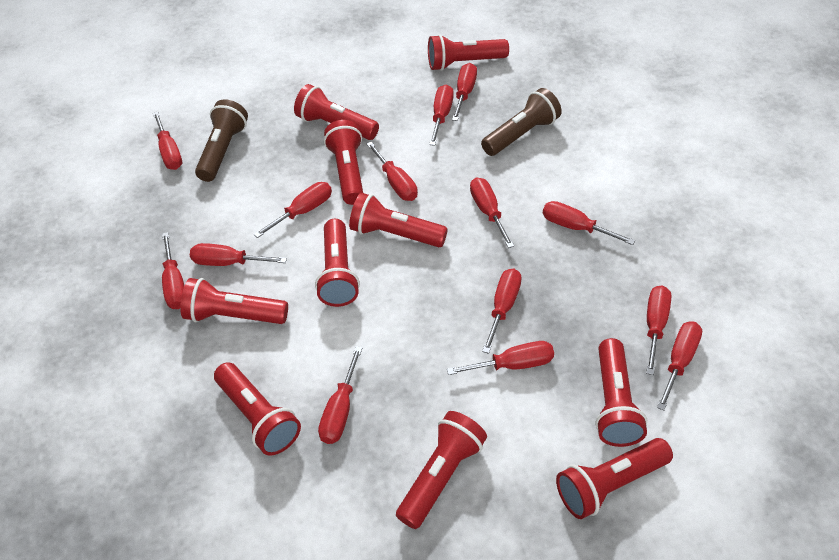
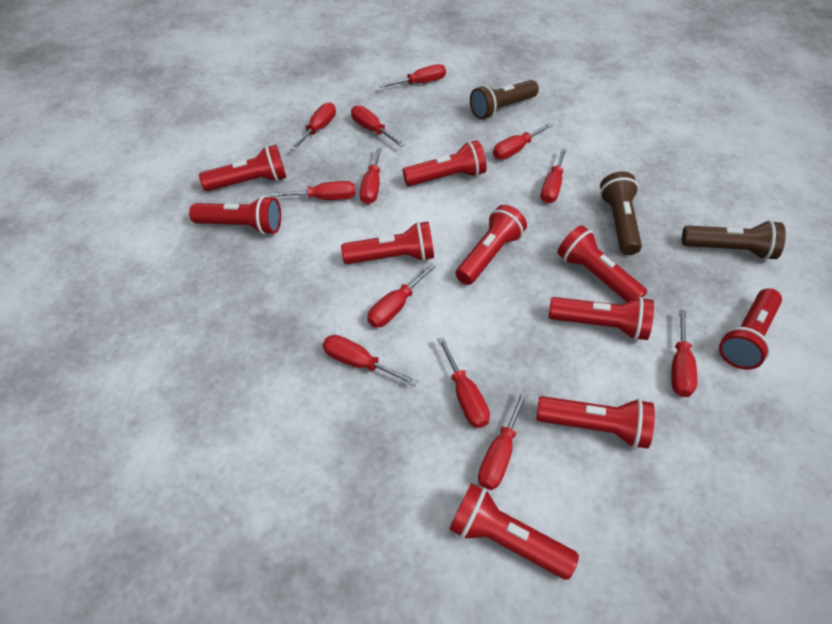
brown flashlight: [195,99,248,182] [481,88,562,156] = 2 -> [470,80,539,119] [600,171,642,255] [682,220,786,260] = 3
red screwdriver: [153,112,182,170] [162,232,184,309] [190,243,287,266] [254,182,332,238] [318,346,362,444] [367,142,418,201] [429,84,454,146] [447,341,554,375] [452,63,477,121] [470,177,514,248] [482,269,522,354] [543,201,635,245] [646,285,671,375] [657,322,702,411] = 14 -> [270,181,355,200] [290,102,336,151] [323,335,418,386] [351,105,405,147] [360,146,382,204] [367,263,436,327] [379,64,446,88] [437,337,490,428] [478,390,528,490] [493,123,553,160] [540,148,567,204] [671,310,697,397] = 12

